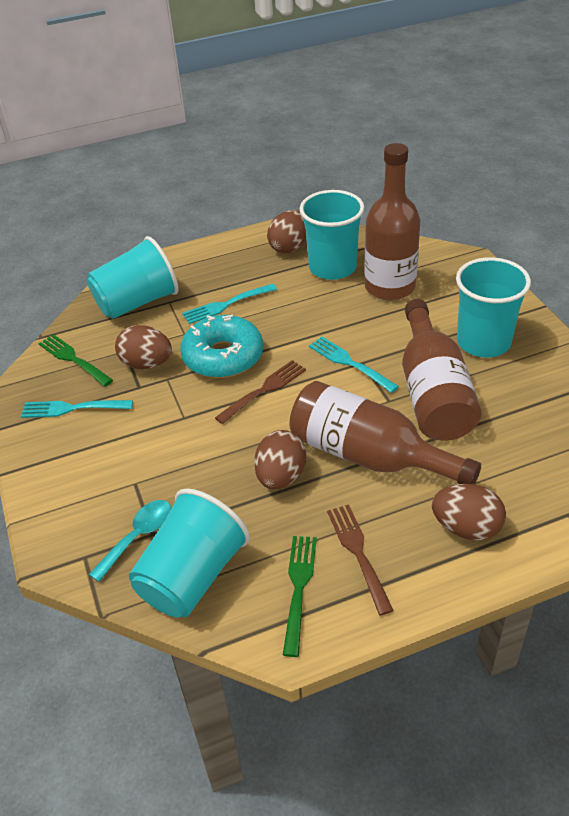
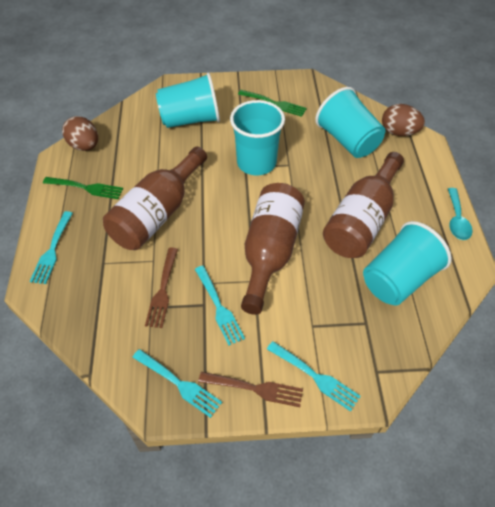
brown egg: [115,325,172,369] [254,430,307,489] [267,210,306,253] [432,484,506,541] = 4 -> [62,116,98,151] [382,104,425,136] = 2
turquoise donut: [180,314,263,378] = 1 -> none = 0
turquoise fork: [21,400,133,418] [182,284,277,324] [309,337,399,393] = 3 -> [30,211,73,284] [132,349,222,418] [195,266,245,345] [267,341,361,412] = 4

